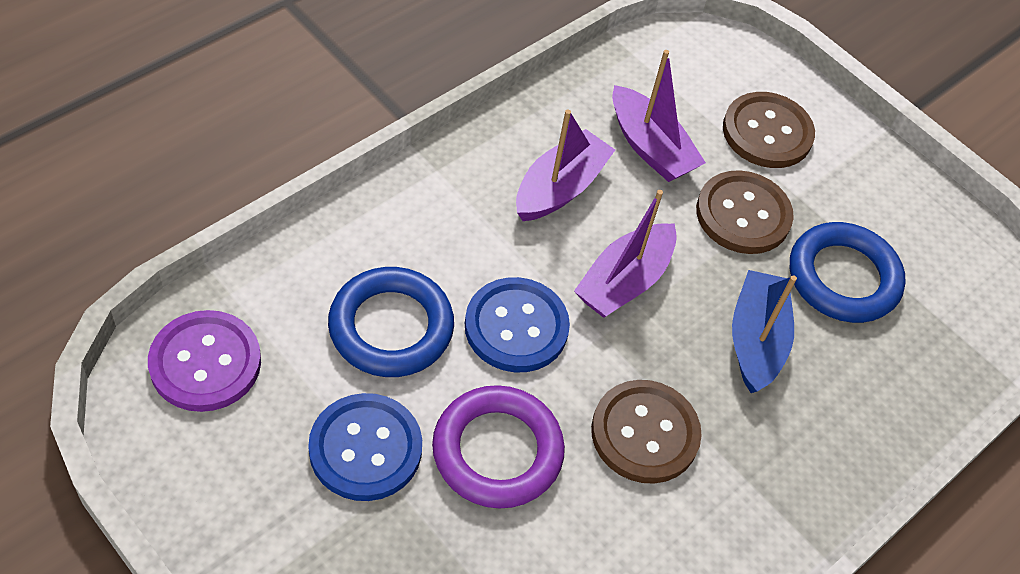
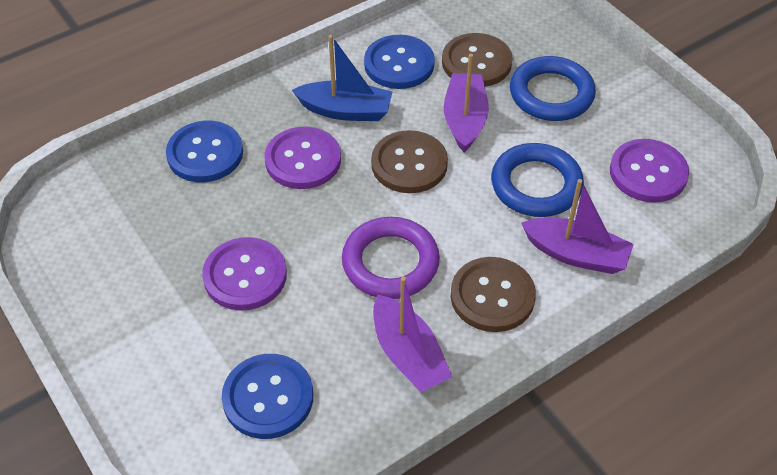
blue button: [308,393,422,501] [465,277,570,372] = 2 -> [166,121,243,182] [222,354,313,439] [364,35,435,89] = 3
purple button: [148,310,261,412] = 1 -> [202,237,287,310] [265,127,341,189] [610,139,689,203] = 3

